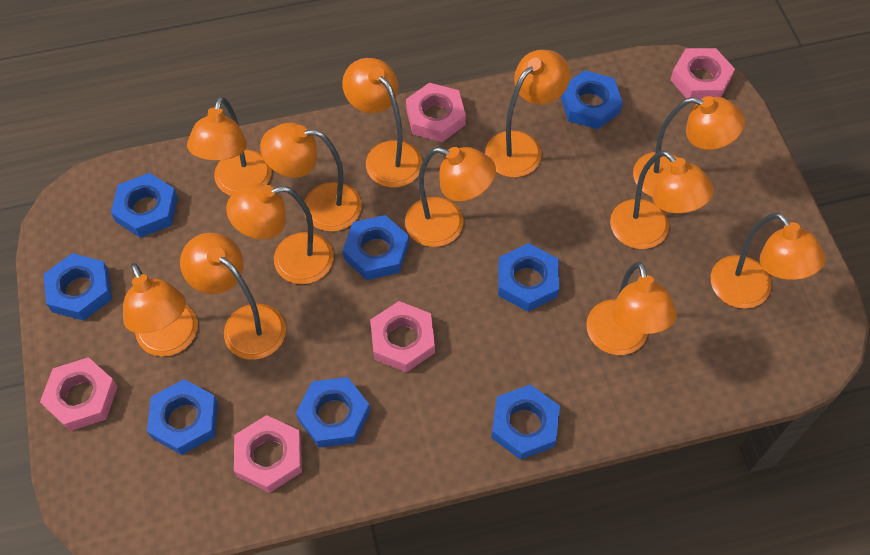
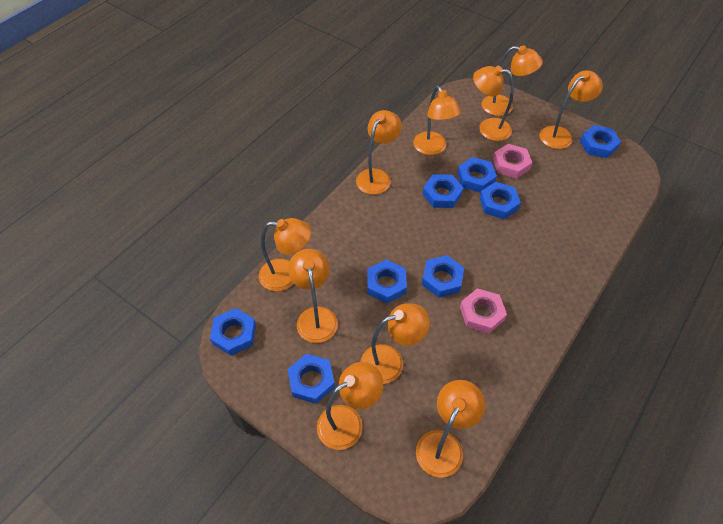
orange lamp: [123,263,198,357] [180,233,286,360] [187,97,272,196] [226,183,334,284] [260,123,362,232] [342,58,422,188] [405,147,496,247] [485,50,570,178] [586,262,677,355] [610,150,714,249] [633,96,745,197] [711,212,825,309] = 12 -> [259,218,311,291] [288,249,338,343] [317,362,383,450] [356,110,402,195] [361,303,430,384] [413,86,461,155] [416,380,485,478] [473,66,514,141] [482,46,543,116] [539,70,603,149] = 10
pink nut: [40,357,118,431] [234,415,302,493] [370,301,435,372] [406,83,466,142] [670,48,735,99] = 5 -> [460,288,507,334] [493,144,532,179] = 2

